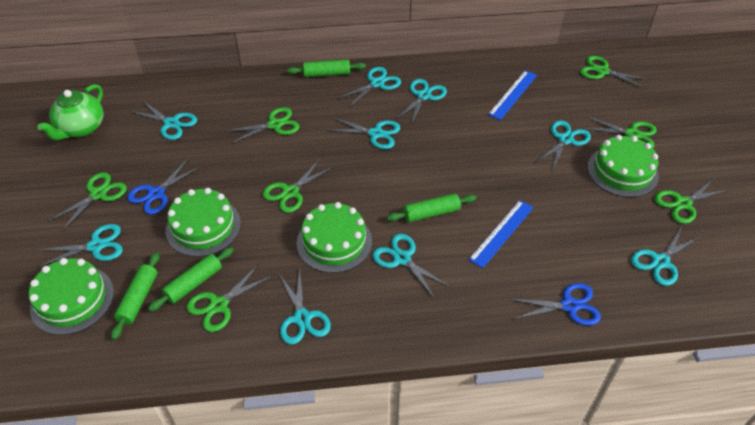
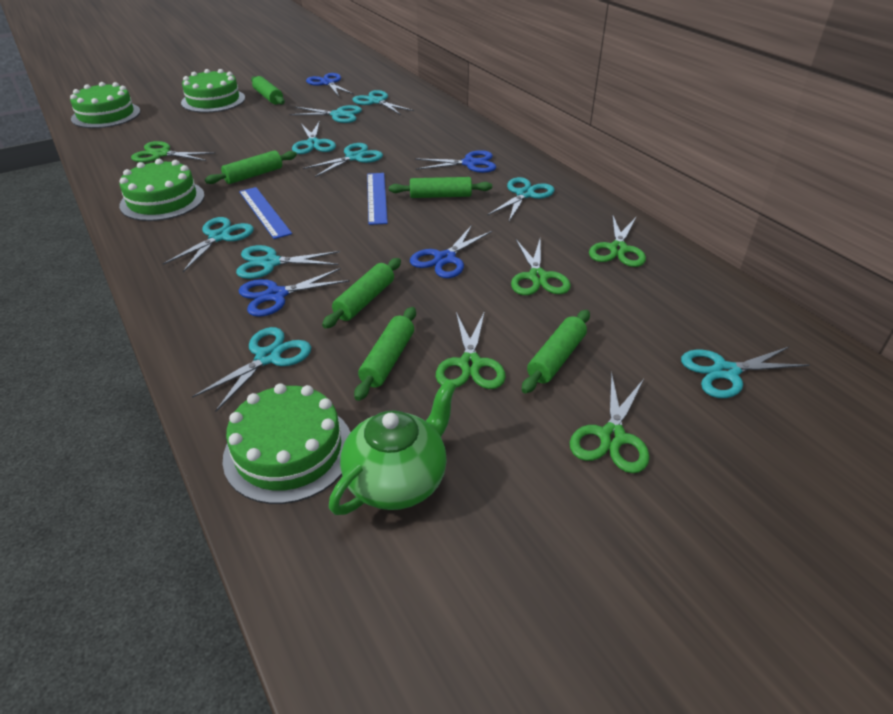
blue scissors: [127,159,201,215] [508,283,601,326] = 2 -> [239,268,350,317] [306,73,354,97] [410,225,492,278] [415,150,496,173] = 4
green rolling pin: [111,252,160,340] [148,247,234,312] [287,60,366,77] [387,194,477,222] = 4 -> [205,150,297,184] [251,76,285,105] [322,258,401,329] [354,307,416,401] [389,177,492,198] [522,310,590,394] = 6
green scissors: [48,172,127,232] [186,264,272,332] [227,107,300,144] [262,159,333,213] [580,56,650,89] [582,116,657,148] [654,179,729,224] = 7 -> [131,141,216,162] [436,311,506,389] [511,239,571,295] [570,372,650,473] [589,214,646,267] = 5

